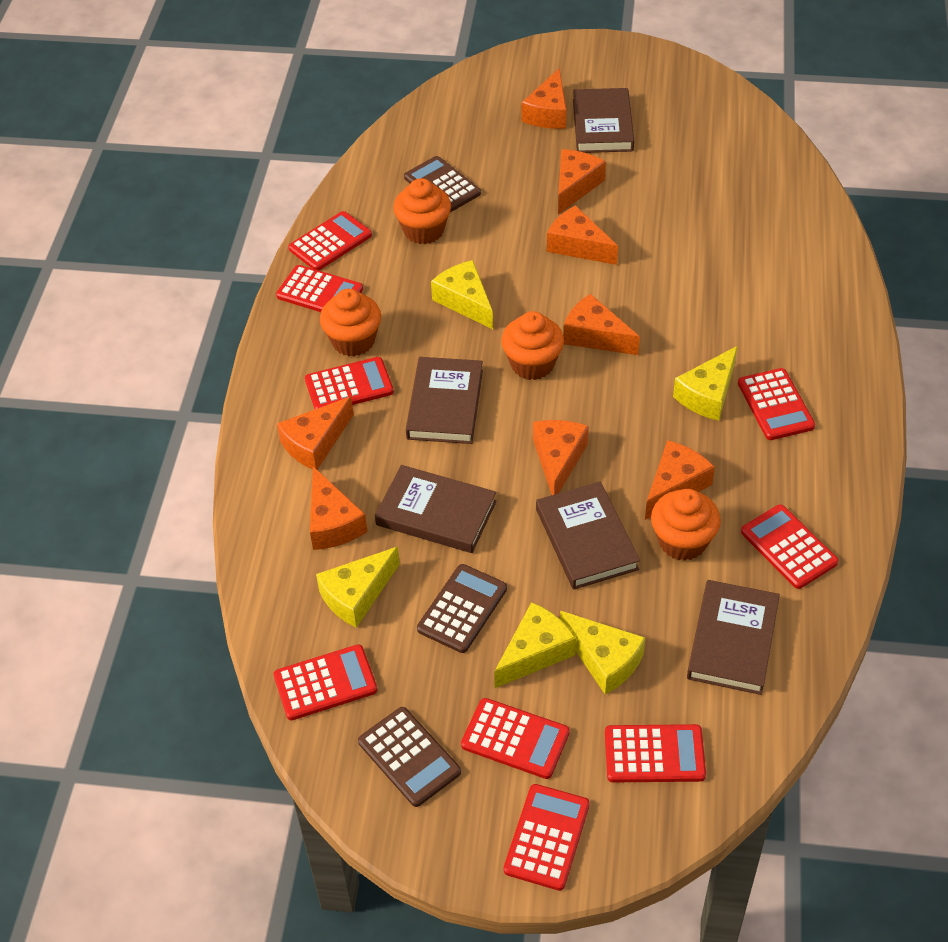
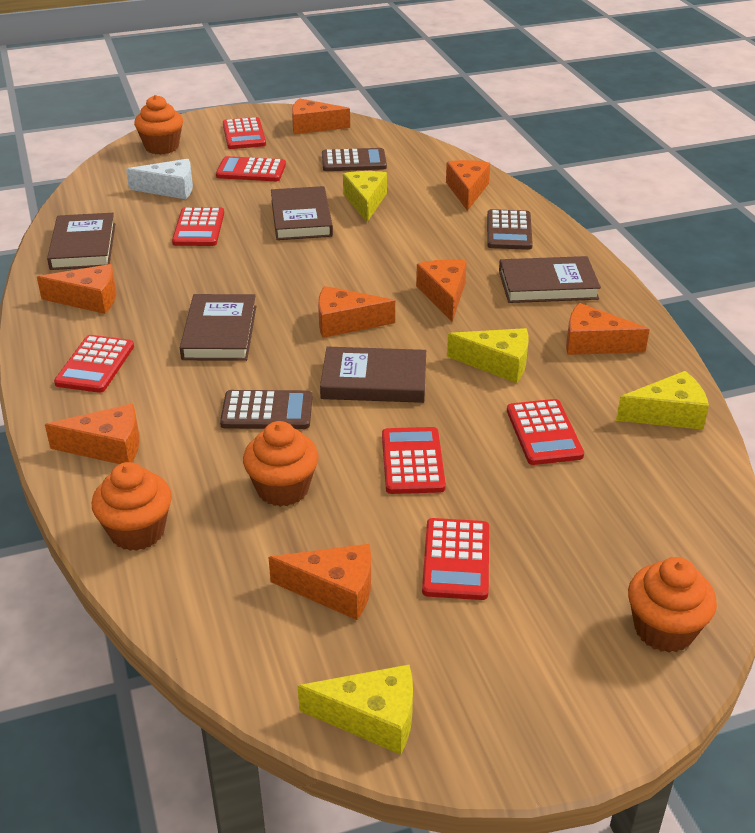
red calculator: [273,644,377,720] [276,265,363,312] [288,211,372,270] [305,357,394,409] [461,698,570,779] [504,784,590,891] [605,724,706,782] [738,368,815,440] [741,504,839,589] = 9 -> [54,335,134,393] [172,207,224,246] [216,156,286,181] [223,117,266,149] [382,427,446,494] [422,518,489,600] [507,399,584,465] = 7
white cheese: none = 0 -> [126,159,193,199] = 1
yellow cheese: [316,547,400,628] [431,260,493,329] [494,602,576,688] [560,611,646,695] [673,346,738,421] = 5 -> [298,665,413,755] [343,171,387,222] [447,328,528,383] [616,371,709,430] = 4

